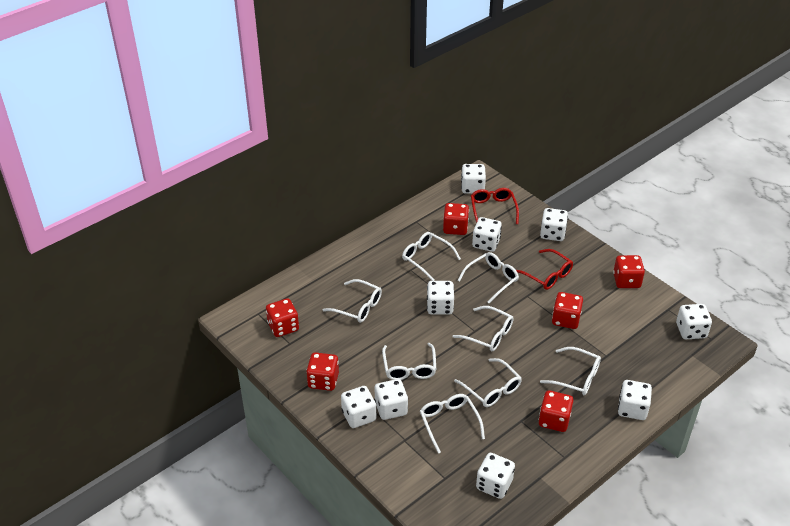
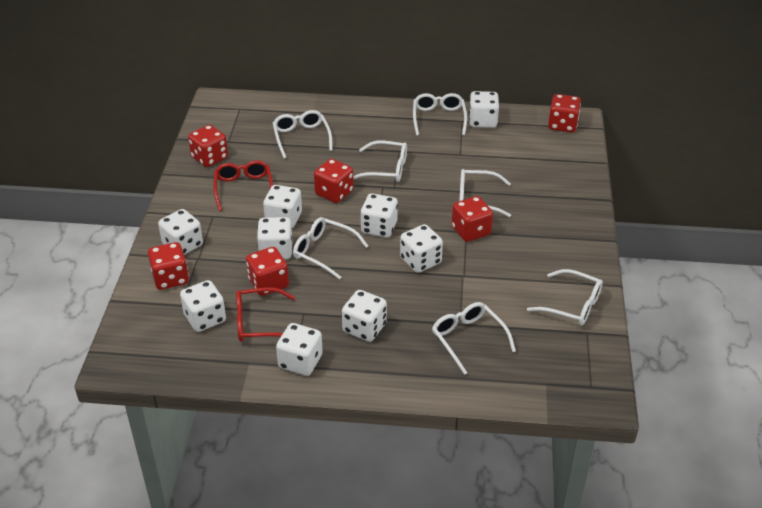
white glasses: [323,279,382,323] [382,343,436,380] [402,232,461,281] [420,394,485,454] [453,306,514,351] [454,358,522,407] [458,252,519,303] [540,347,601,395] = 8 -> [273,110,333,159] [293,217,368,280] [353,141,407,182] [413,93,467,136] [432,302,516,375] [459,169,511,217] [527,269,603,326] = 7

